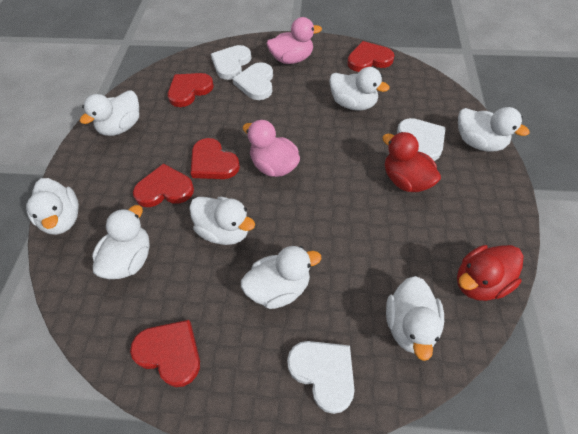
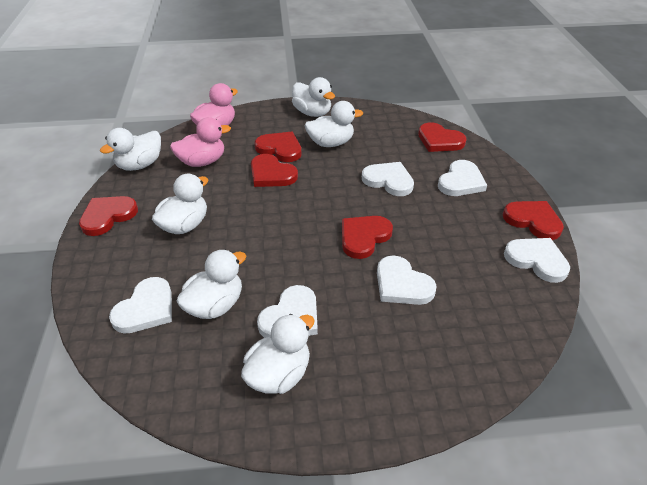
red duck: [382,132,441,192] [457,245,523,301] = 2 -> none = 0
red heart: [130,320,200,387] [133,163,194,207] [168,73,214,107] [191,138,240,179] [347,41,395,72] = 5 -> [79,196,138,236] [251,154,298,187] [255,132,302,162] [342,216,393,259] [418,122,467,152] [503,201,564,240] = 6
white duck: [26,178,79,235] [80,90,139,136] [92,205,150,279] [189,196,255,245] [241,246,321,309] [329,67,390,111] [386,276,444,361] [458,107,529,152] = 8 -> [100,128,161,171] [152,174,209,234] [176,249,246,319] [241,314,314,394] [292,77,335,117] [305,101,363,147] = 6
white heart: [211,45,251,80] [233,62,273,100] [287,341,354,414] [397,118,446,161] = 4 -> [109,277,172,333] [257,285,318,338] [362,162,414,196] [377,255,437,305] [438,160,487,196] [504,238,570,283] = 6

